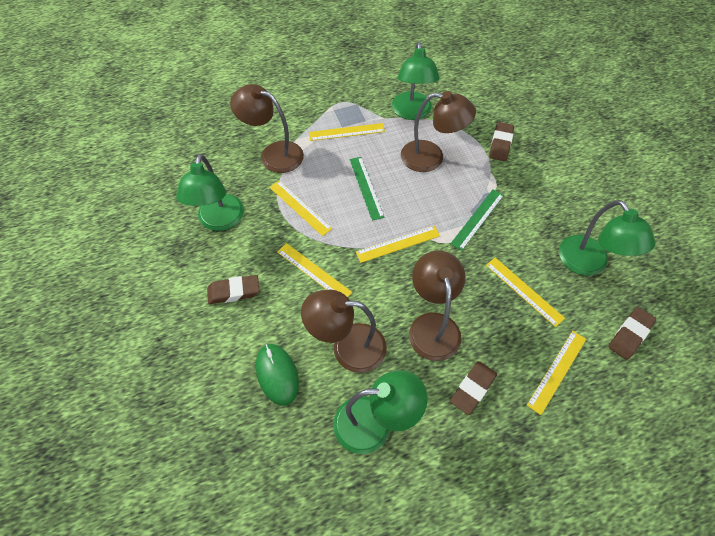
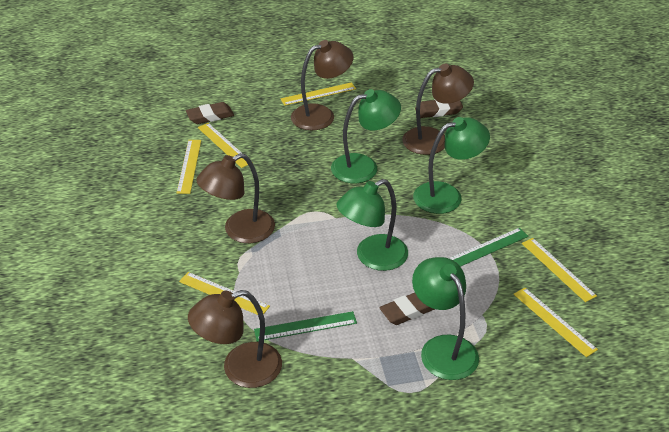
brown eraser: [207,275,259,304] [450,361,497,415] [489,122,514,161] [608,307,656,360] = 4 -> [186,102,234,124] [379,293,435,325] [415,100,463,118] = 3
green mouse: [256,344,299,406] = 1 -> none = 0

